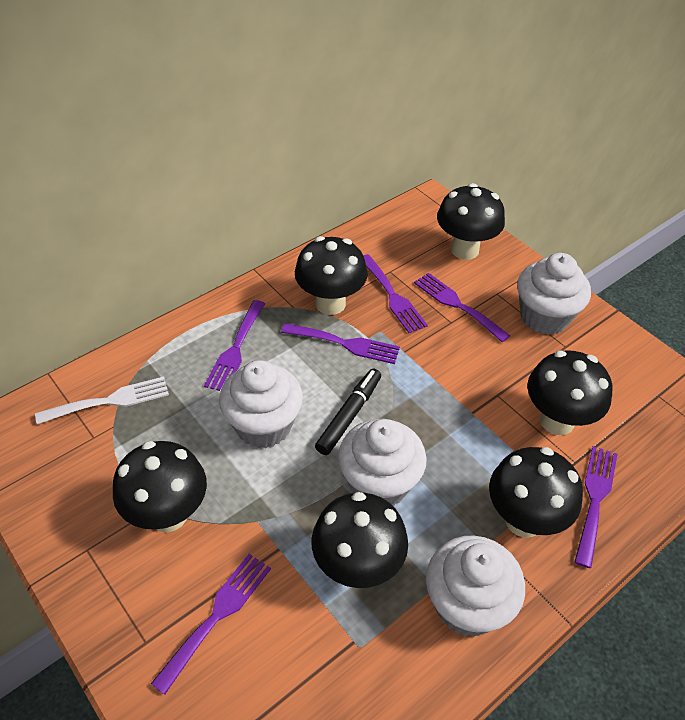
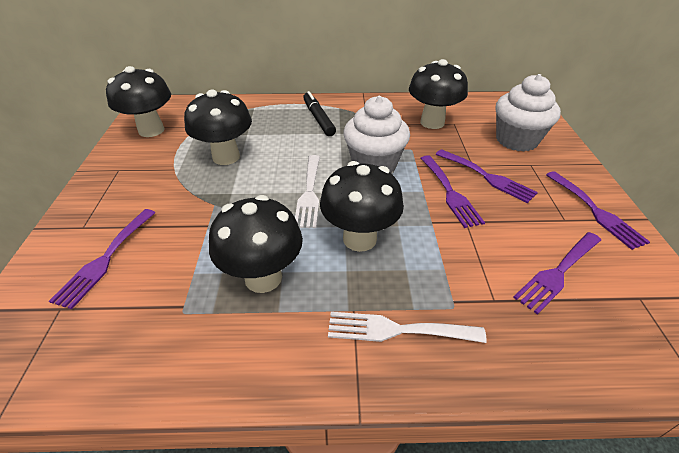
black mushroom: [113,441,207,532] [295,236,368,315] [312,492,408,588] [437,183,505,260] [489,447,583,538] [527,350,612,435] = 6 -> [106,66,171,137] [184,90,252,165] [209,195,303,293] [320,161,404,252] [409,59,468,129] = 5
purple fork: [151,554,271,695] [204,300,265,391] [281,323,400,364] [363,254,428,333] [414,273,510,342] [574,446,618,568] = 6 -> [49,209,156,309] [420,155,485,228] [436,149,538,203] [513,232,601,315] [546,171,650,250] = 5
white cupcake: [219,360,303,448] [338,419,427,506] [426,535,525,637] [517,253,591,335] = 4 -> [344,96,410,173] [496,74,561,151] = 2
white fork: [35,377,169,424] = 1 -> [295,155,320,228] [328,312,487,343] = 2

